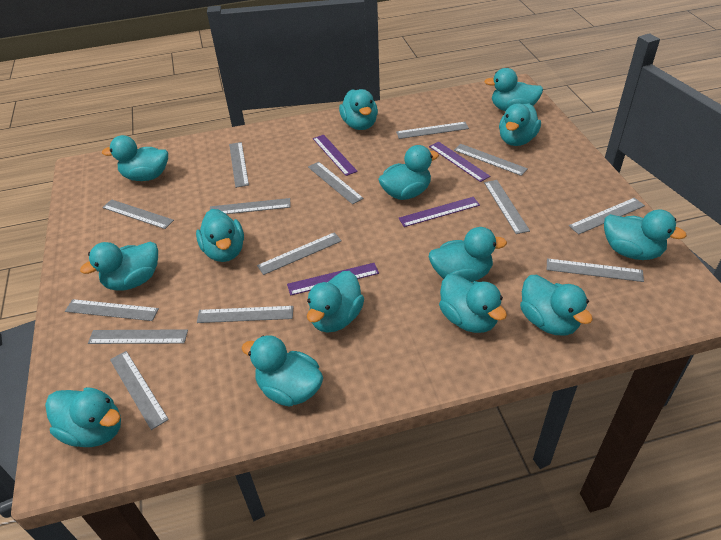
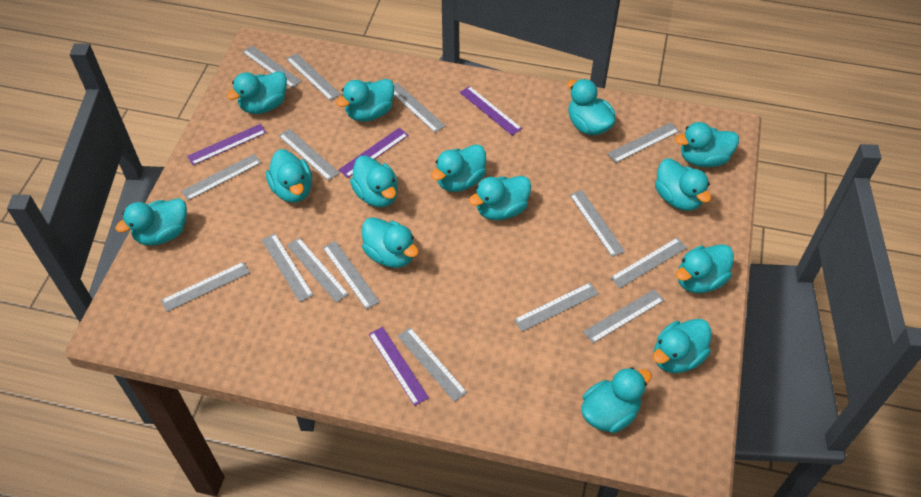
grey ruler: [65,299,159,321] [88,329,188,344] [102,199,174,229] [110,351,169,430] [197,306,294,323] [210,198,291,214] [229,142,249,188] [257,232,342,275] [308,162,364,204] [396,122,469,139] [454,144,528,176] [484,180,530,234] [547,258,644,282] [569,198,645,235] = 14 -> [161,262,250,312] [181,154,261,201] [242,45,302,88] [261,233,313,302] [279,128,340,181] [286,53,341,101] [287,238,349,303] [322,241,380,309] [393,83,445,133] [398,327,467,402] [514,283,599,332] [570,190,625,257] [583,289,664,343] [607,122,679,163] [610,237,687,288] = 15

